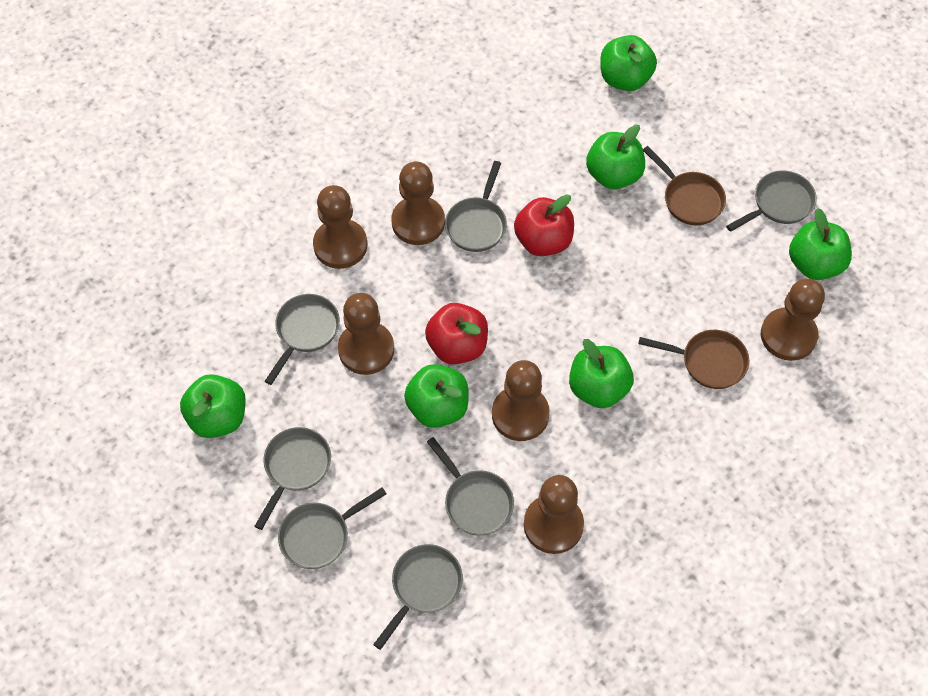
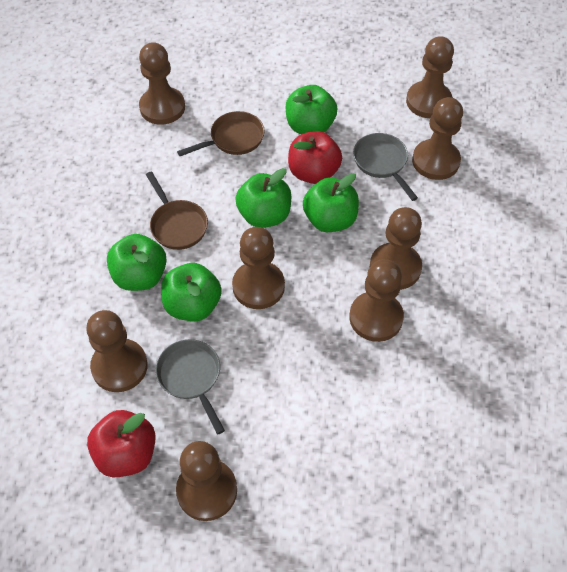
brown pawn: [313,185,367,269] [338,293,394,375] [391,162,445,245] [492,360,550,441] [524,475,584,554] [761,278,825,361] = 6 -> [86,310,148,392] [139,42,185,125] [176,441,237,521] [232,227,285,309] [349,259,404,342] [370,207,422,290] [406,36,454,118] [412,97,463,180] = 8
green apple: [180,374,246,438] [404,364,469,428] [569,339,634,408] [586,125,645,189] [600,35,657,91] [789,208,852,280] = 6 -> [107,234,167,291] [161,263,222,321] [235,168,291,228] [286,85,337,134] [303,173,359,232] = 5
grey pan: [254,427,331,530] [265,294,340,385] [278,487,387,569] [373,544,463,650] [427,437,514,536] [445,161,507,252] [726,171,817,232] = 7 -> [155,339,225,434] [353,133,418,201] = 2

